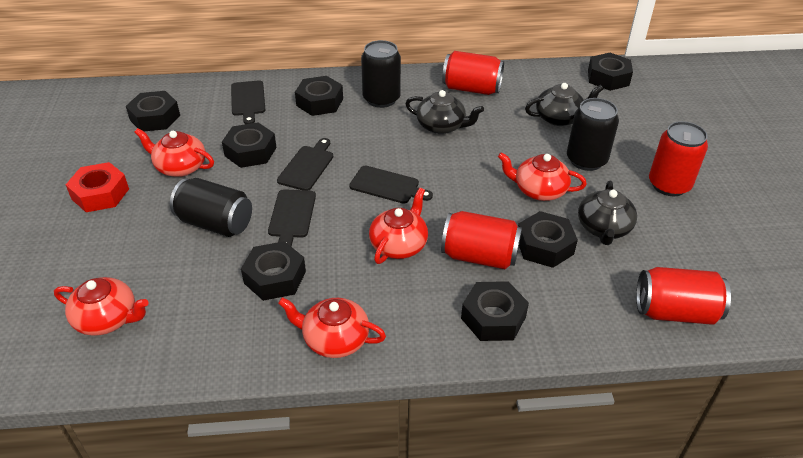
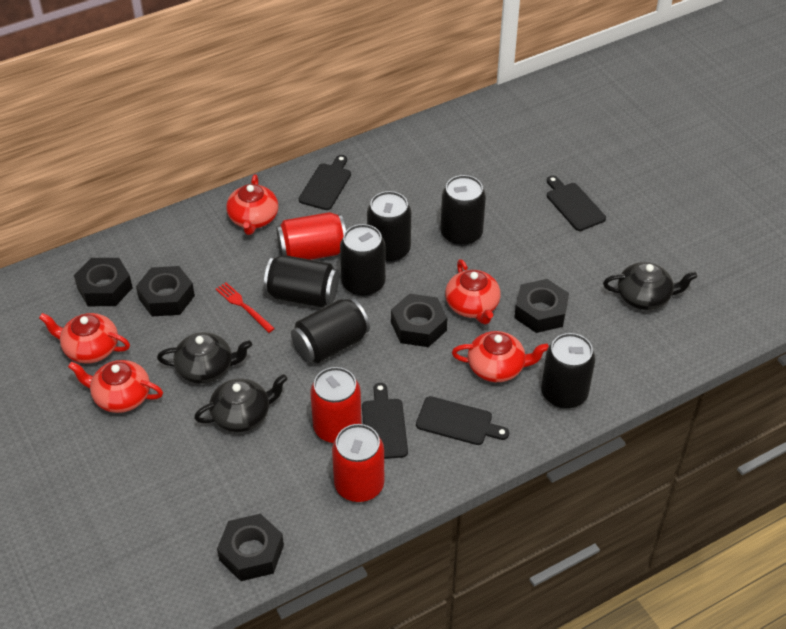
black can: [170,178,252,237] [361,40,401,108] [567,98,619,171] = 3 -> [264,255,339,308] [291,298,370,363] [340,224,386,297] [367,191,411,263] [441,175,486,246] [541,333,595,409] = 6
black nut: [126,91,180,131] [222,122,277,168] [241,241,306,301] [295,76,343,116] [461,281,529,341] [518,211,578,268] [588,53,633,91] = 7 -> [74,258,133,306] [136,266,195,317] [217,514,284,581] [391,293,447,347] [514,279,569,333] = 5
red can: [441,211,522,269] [442,51,504,95] [636,267,731,325] [649,121,708,196] = 4 -> [276,212,346,260] [310,367,362,443] [332,424,384,502] = 3
red fork: none = 0 -> [216,282,275,333] = 1
red nut: [66,162,129,212] = 1 -> none = 0

